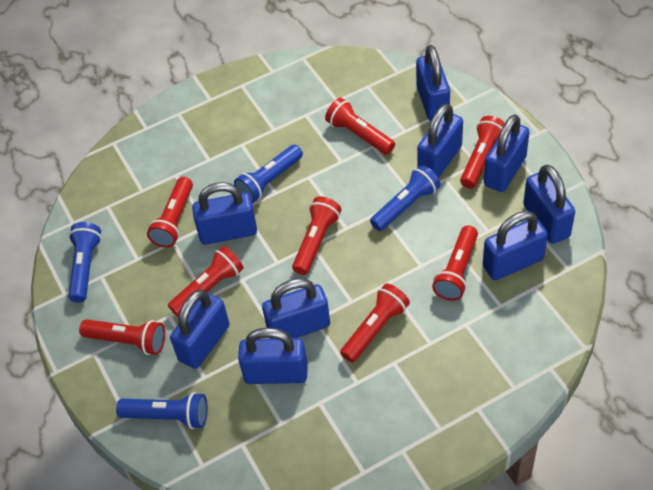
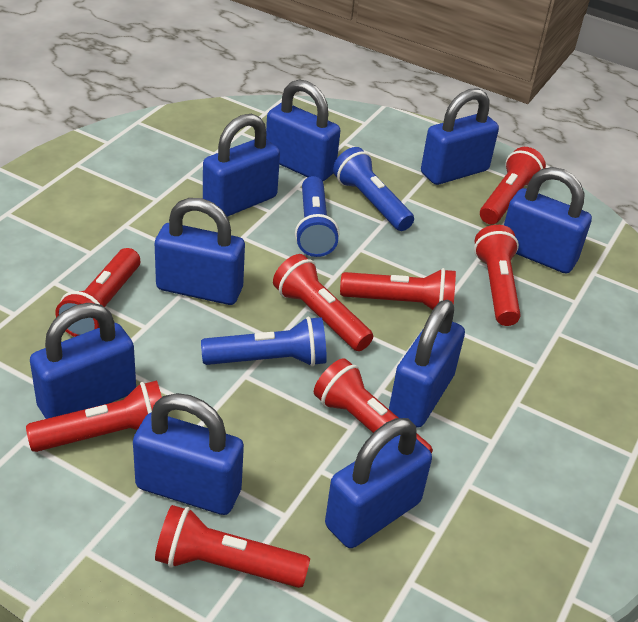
blue flashlight: [68,222,102,303] [116,392,208,429] [234,145,303,203] [370,165,440,231] = 4 -> [201,317,327,367] [295,176,339,257] [333,147,414,231] = 3

